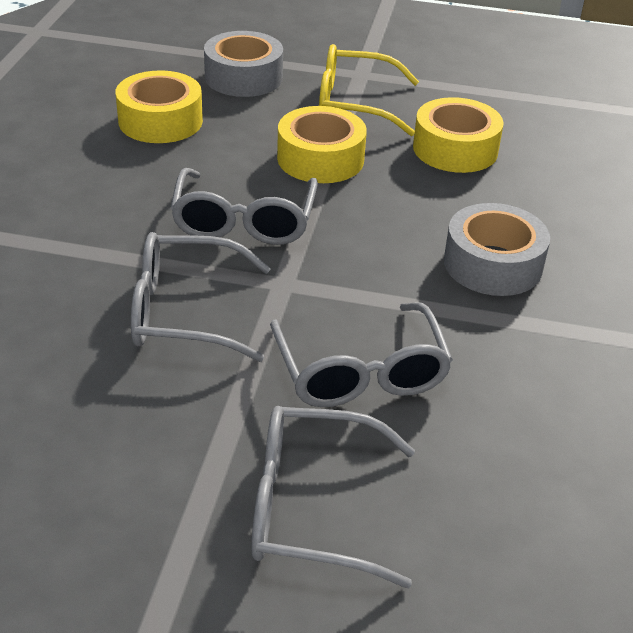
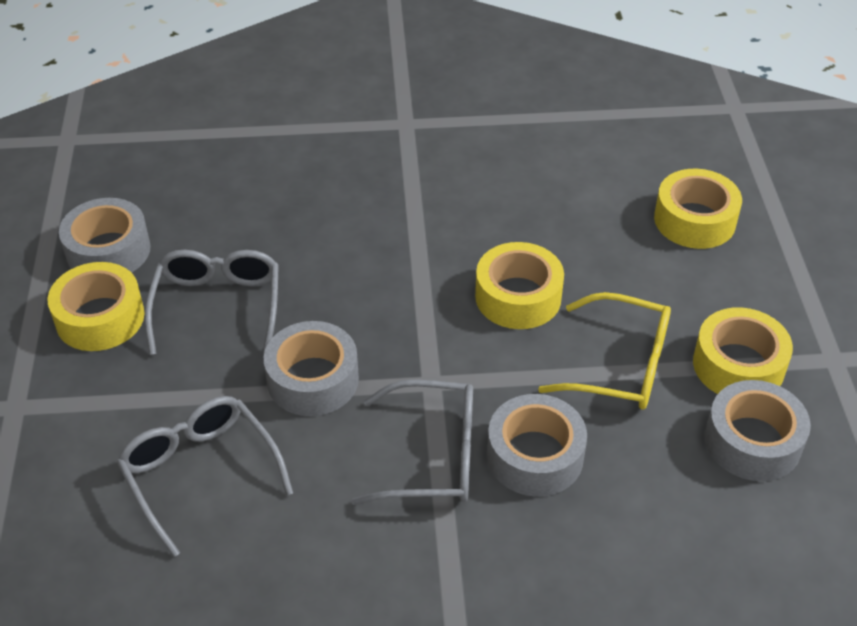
grey glasses: [131,232,271,362] [170,168,318,245] [251,406,415,588] [270,302,453,407] = 4 -> [117,396,293,557] [145,250,279,355] [351,380,473,505] = 3
grey tape: [204,31,283,97] [444,203,550,296] = 2 -> [59,198,151,273] [264,321,359,416] [487,394,587,497] [705,380,811,481] = 4
yellow tape: [116,70,203,143] [277,106,367,183] [413,97,504,173] = 3 -> [47,262,144,351] [475,242,564,329] [654,169,742,249] [693,307,793,394] = 4

